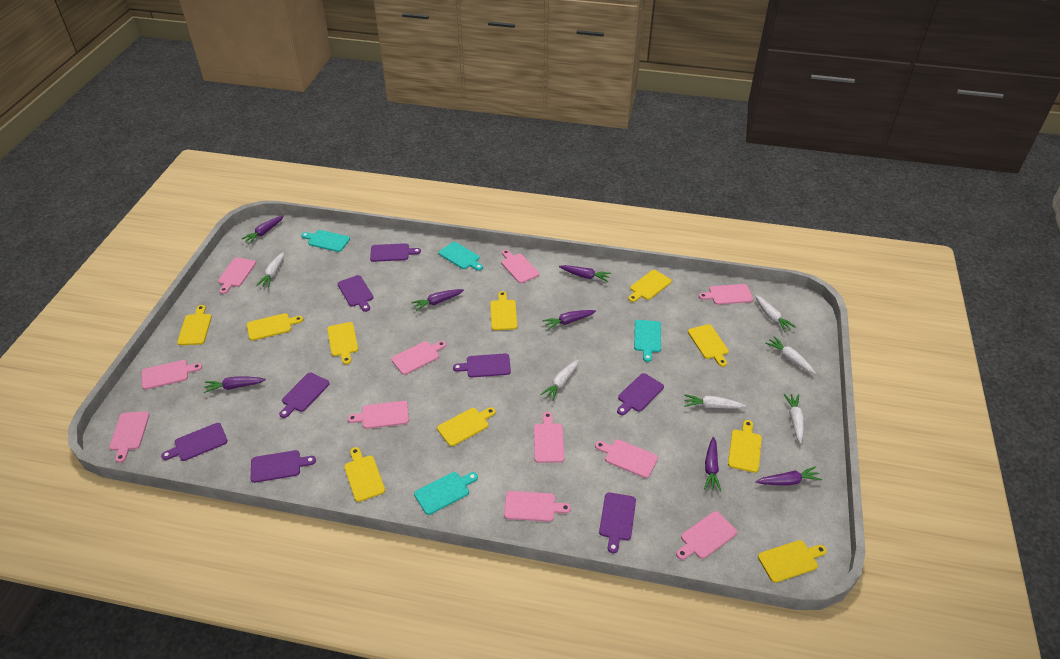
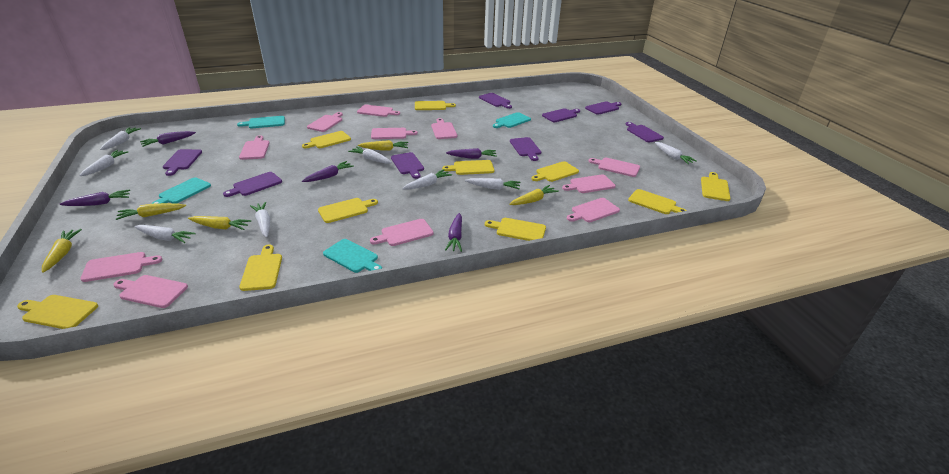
purple carrot: [204,376,266,393] [242,216,284,244] [411,289,464,311] [542,310,596,330] [559,265,611,282] [704,437,721,491] [756,466,822,486] = 7 -> [59,190,130,206] [140,131,196,147] [302,161,354,182] [445,213,462,252] [446,148,497,159] = 5
white carrot: [256,252,284,288] [540,360,579,401] [684,394,746,408] [755,295,796,332] [765,336,816,374] [784,394,804,444] = 6 -> [79,150,128,176] [100,127,141,150] [134,225,196,243] [250,202,270,237] [348,146,392,164] [402,169,452,190] [465,178,520,190] [655,142,697,164] = 8
yellow carrot: none = 0 -> [42,229,82,273] [116,203,186,220] [188,216,251,230] [358,140,408,151] [509,185,559,205] = 5

